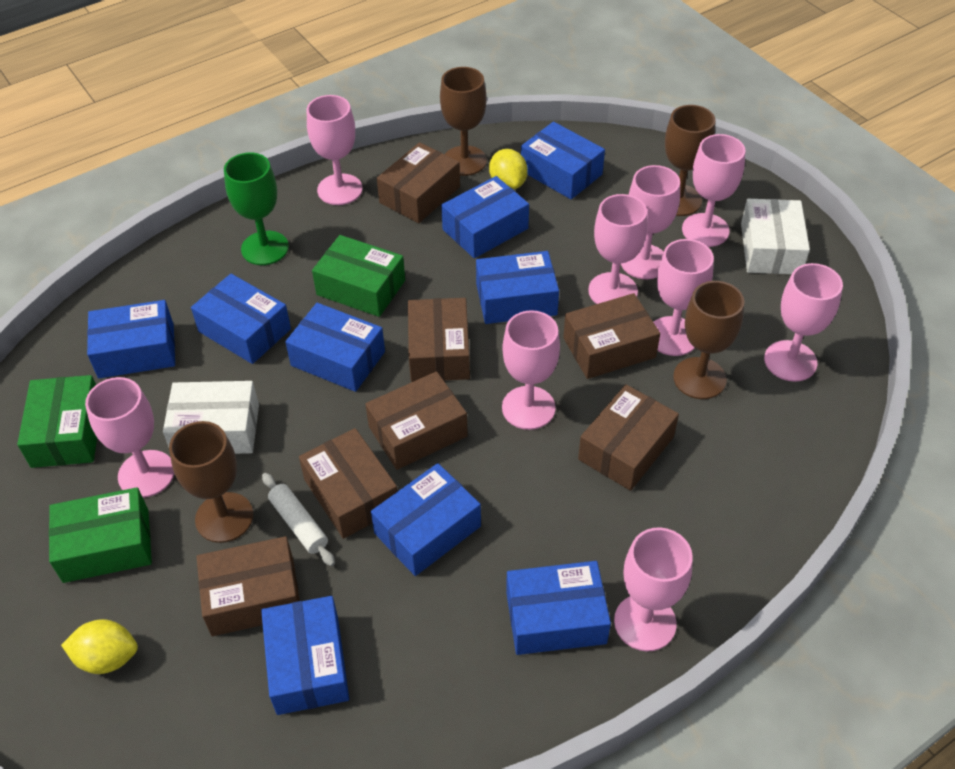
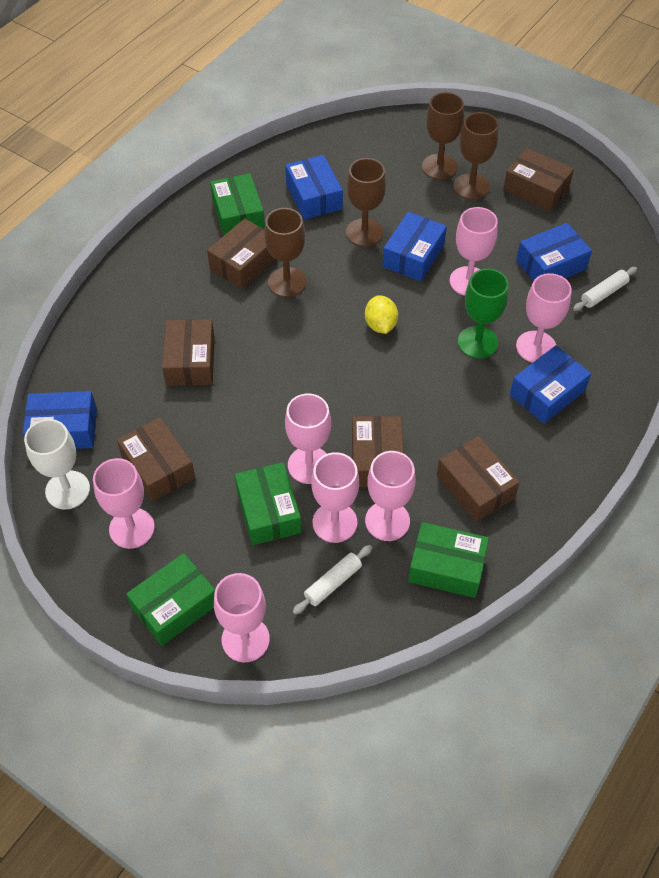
blue box: [87,300,175,378] [191,274,291,364] [261,596,349,715] [285,303,385,392] [371,463,481,576] [441,176,529,258] [476,251,559,324] [506,561,611,655] [521,122,605,199] = 9 -> [23,391,97,449] [285,155,343,220] [382,212,447,281] [510,345,591,424] [516,223,592,282] = 5
brown box: [197,536,300,636] [299,428,398,539] [365,371,468,470] [377,142,460,223] [408,298,470,382] [563,293,660,379] [578,384,679,491] = 7 -> [117,417,195,502] [162,319,215,386] [207,218,275,289] [352,416,404,487] [437,436,520,522] [503,148,574,212] = 6
green box: [17,375,97,468] [49,487,152,583] [312,235,405,317] = 3 -> [126,553,215,646] [210,173,265,236] [235,462,301,545] [408,522,489,598] = 4
pink goblet: [85,377,174,498] [307,95,363,205] [502,310,560,430] [588,194,647,304] [614,527,693,651] [621,165,680,279] [654,239,714,356] [682,134,746,247] [764,263,843,382] = 9 -> [93,458,155,549] [214,573,270,662] [285,393,331,484] [311,452,359,543] [365,451,415,541] [450,207,498,296] [516,273,572,363] = 7
white box: [163,381,259,454] [741,199,810,274] = 2 -> none = 0
white goblet: none = 0 -> [24,419,90,510] = 1
white rolling pin: [262,473,335,566] = 1 -> [293,545,372,614] [573,267,637,311] = 2
yellow lemon: [61,619,138,674] [489,149,528,190] = 2 -> [365,295,398,334] = 1

